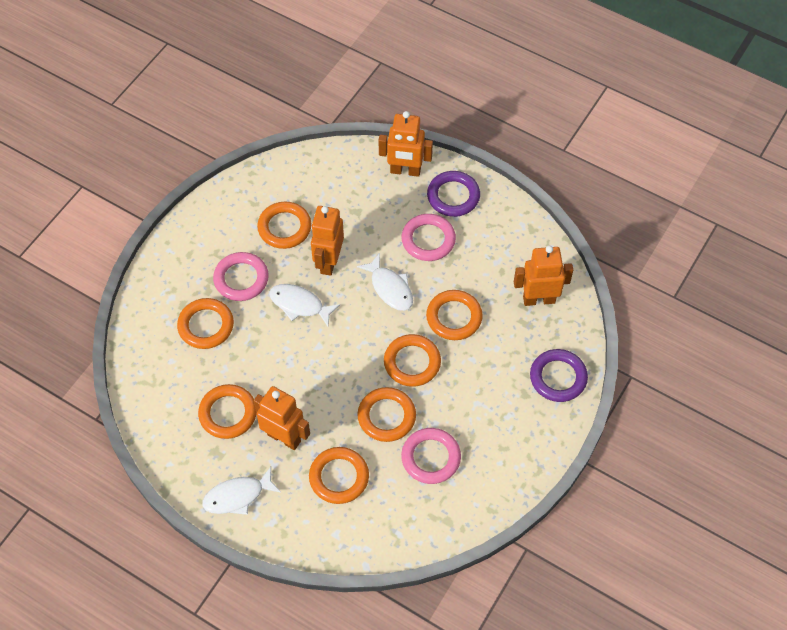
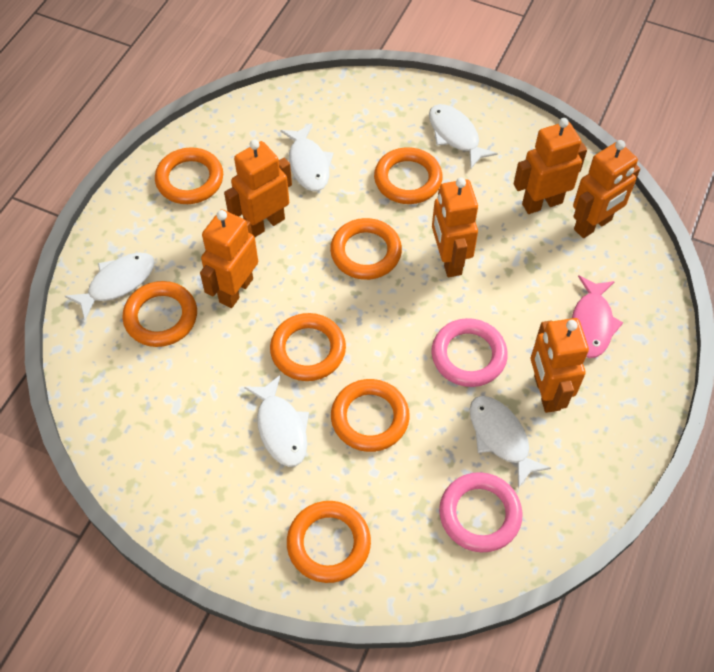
orange robot: [254,386,310,450] [311,206,344,276] [379,111,433,177] [514,246,573,306] = 4 -> [200,210,258,308] [224,140,292,237] [432,178,478,277] [514,118,587,214] [531,318,589,413] [573,140,640,238] = 6
pink fish: none = 0 -> [572,275,623,358] = 1
pink ring: [213,252,269,301] [401,428,461,484] [402,214,456,261] = 3 -> [431,318,508,387] [439,472,523,553] = 2
purple ring: [427,171,480,217] [530,349,588,402] = 2 -> none = 0
white fish: [202,467,281,515] [269,284,340,326] [357,253,413,311] = 3 -> [65,252,155,320] [244,375,309,467] [280,123,333,191] [429,104,498,168] [470,396,551,488] = 5

